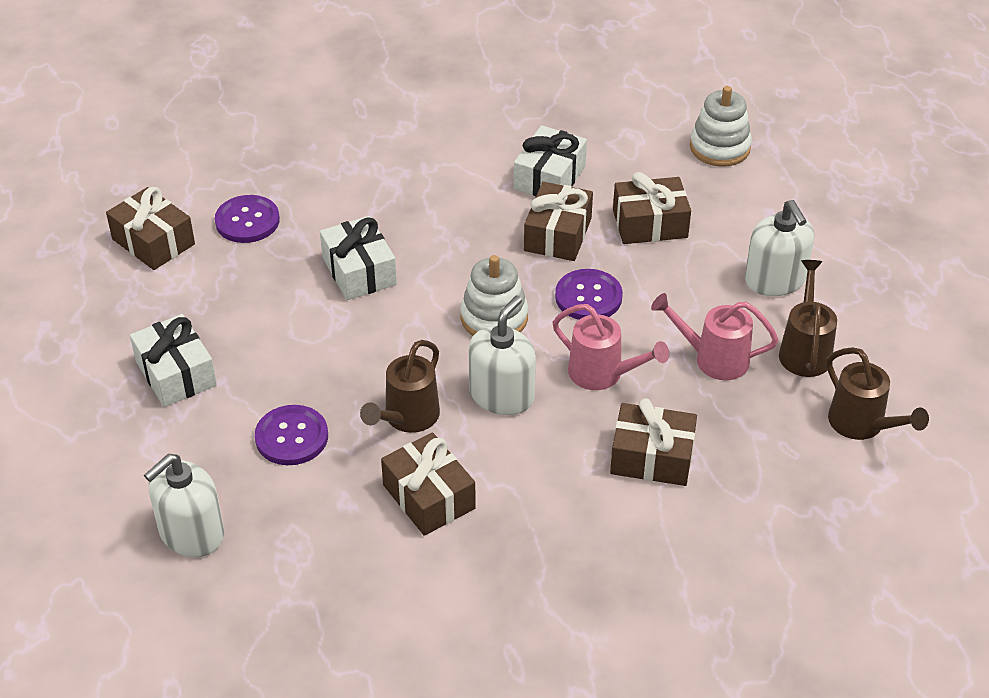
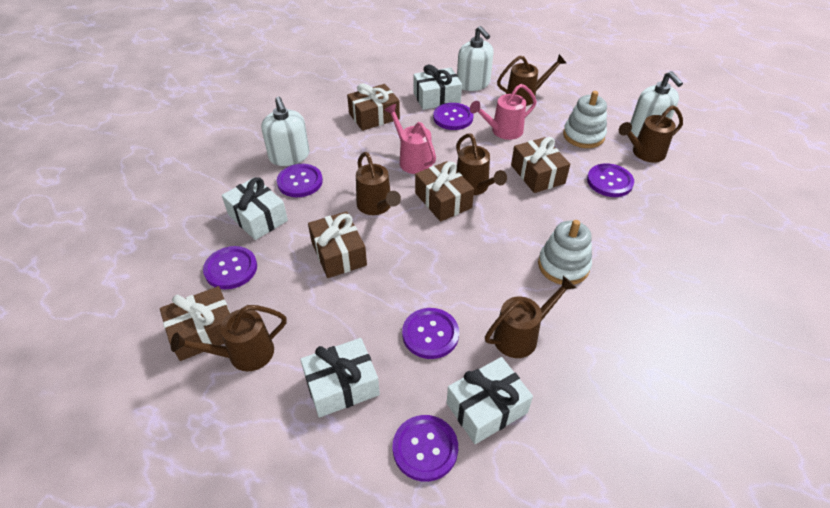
brown watering can: [360,340,440,433] [779,260,837,377] [826,347,929,440] = 3 -> [171,305,287,371] [356,152,401,215] [456,134,507,195] [485,276,576,358] [497,54,566,106] [619,105,683,163] = 6
purple button: [215,195,280,243] [255,405,328,465] [555,269,623,320] = 3 -> [203,246,257,289] [277,164,323,197] [392,415,458,482] [402,308,459,359] [433,103,474,130] [587,164,634,197] = 6
white gift: [130,314,217,407] [320,216,397,300] [514,125,587,196] = 3 -> [222,177,288,240] [300,338,380,418] [413,64,462,110] [447,357,533,444] = 4

